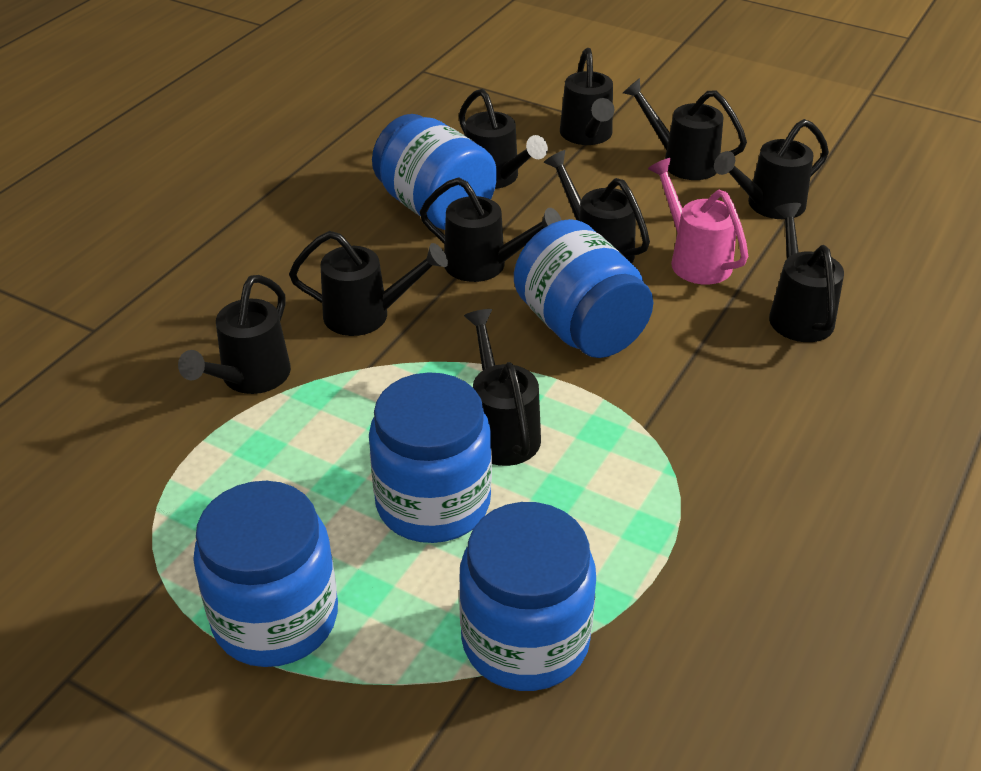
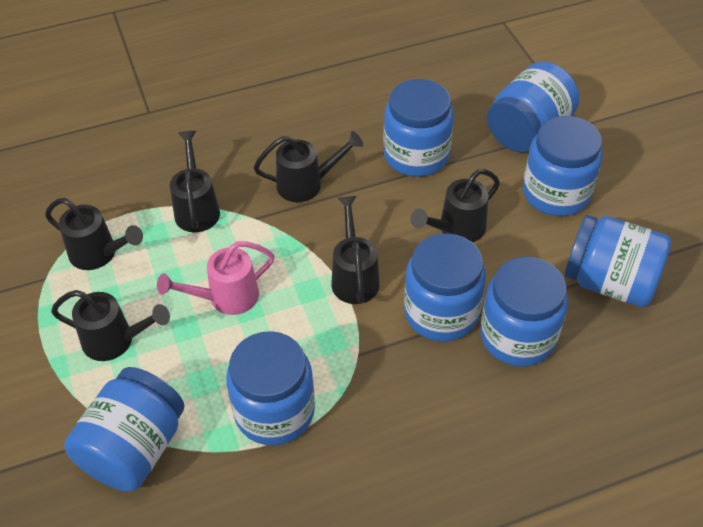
black watering can: [178,275,291,394] [289,231,448,336] [420,177,561,282] [459,89,548,189] [464,309,541,466] [544,150,650,263] [560,48,614,145] [623,78,747,180] [714,119,829,219] [769,203,844,342] = 10 -> [45,198,143,270] [51,290,170,361] [170,131,220,232] [253,131,363,202] [331,196,380,304] [411,169,500,242] = 6
blue jar: [193,481,338,667] [369,372,492,543] [372,114,497,230] [459,502,596,691] [514,219,654,358] = 5 -> [64,367,184,492] [226,331,315,446] [384,79,454,177] [404,233,486,342] [480,257,568,367] [487,62,580,153] [523,116,602,216] [565,215,671,307] = 8

